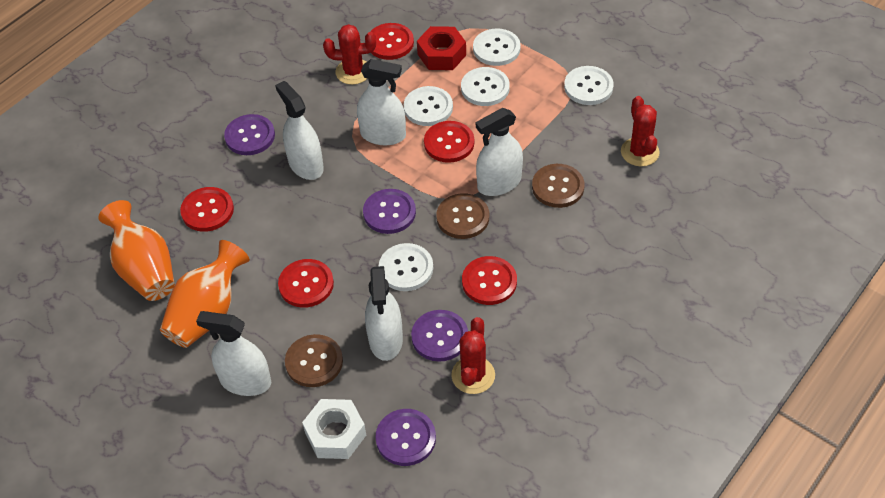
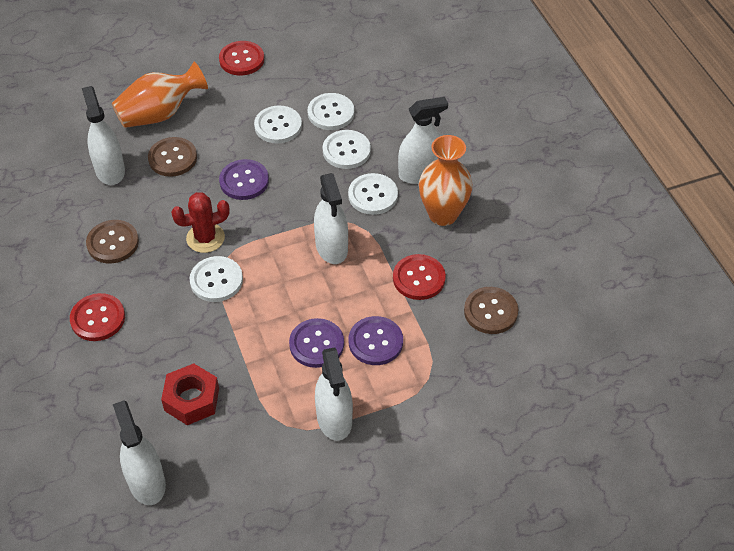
purple button: [224,114,275,155] [363,189,416,234] [375,409,436,466] [411,310,468,362] = 4 -> [219,159,269,200] [289,318,344,368] [349,316,403,365] = 3
red button: [180,187,234,232] [278,259,334,308] [370,23,414,60] [424,121,474,163] [462,256,517,305] = 5 -> [70,293,125,341] [219,41,264,76] [393,254,446,300] = 3
red cactus: [323,24,376,85] [451,317,495,394] [621,96,660,166] = 3 -> [171,192,230,253] = 1
white nut: [302,399,366,459] = 1 -> none = 0

